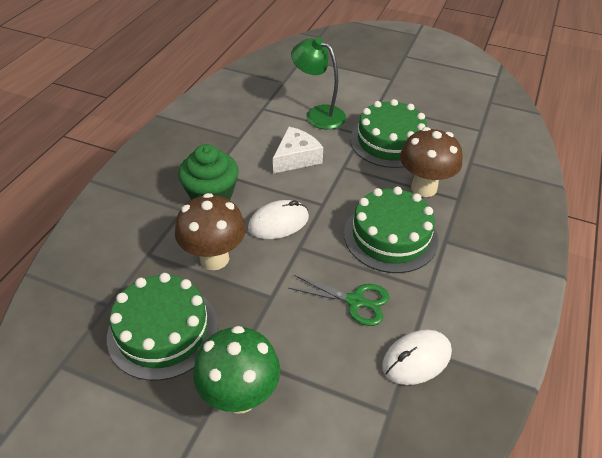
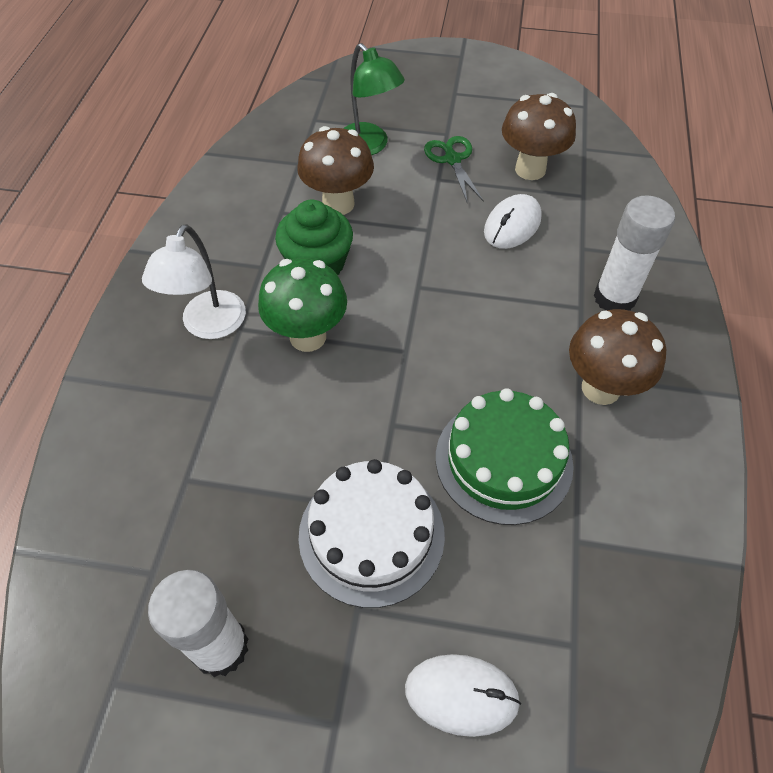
brown mushroom: [175,193,246,270] [400,127,462,197] = 2 -> [297,126,374,215] [502,93,576,180] [569,309,666,405] = 3
green cake: [107,273,218,381] [344,187,438,273] [350,99,427,168] = 3 -> [436,388,574,525] = 1
white cake: none = 0 -> [298,459,445,608] = 1
white cheese: [273,127,323,174] = 1 -> none = 0
white glue stick: none = 0 -> [148,570,248,677] [594,195,675,311] = 2
white lamp: none = 0 -> [142,224,246,339] = 1

